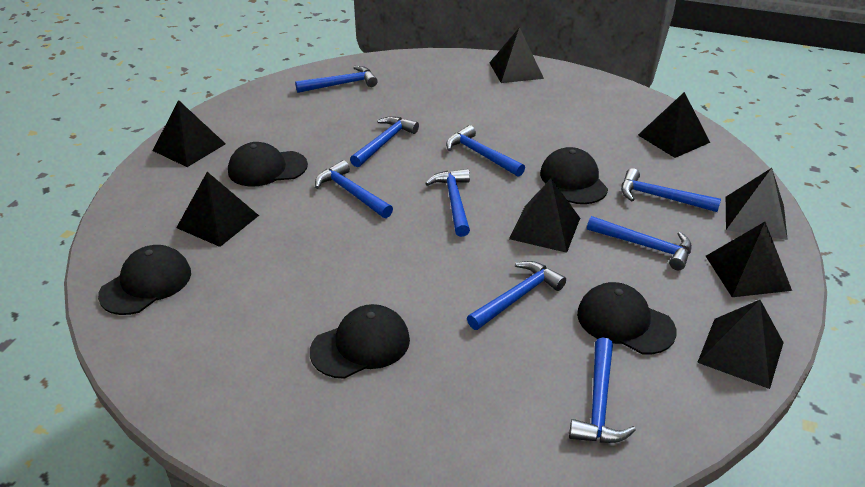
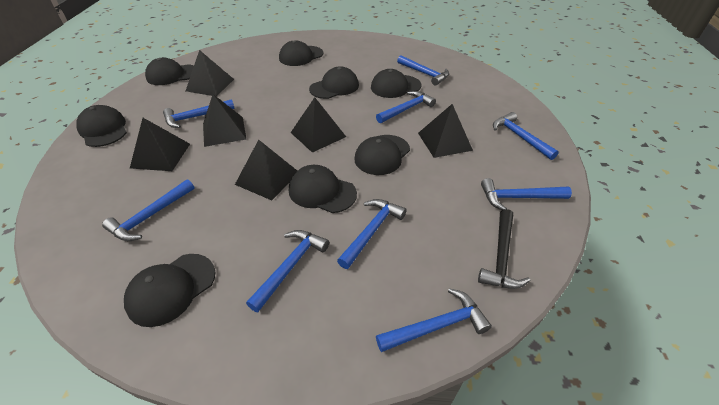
black cap: [98,245,191,315] [228,142,308,186] [310,304,410,379] [540,147,608,204] [577,282,676,354] = 5 -> [76,105,127,147] [124,254,215,327] [145,57,194,85] [279,40,323,66] [289,165,357,213] [309,66,359,99] [354,135,410,175] [371,69,421,98] = 8
black hammer: none = 0 -> [478,209,530,289] = 1
black pyramid: [152,100,226,167] [176,172,259,247] [490,27,544,83] [509,179,580,253] [638,92,710,158] [697,300,784,389] [706,222,792,297] [726,168,788,240] = 8 -> [130,118,190,171] [186,50,234,97] [203,94,246,147] [235,140,297,200] [291,97,346,153] [418,104,473,158] = 6

